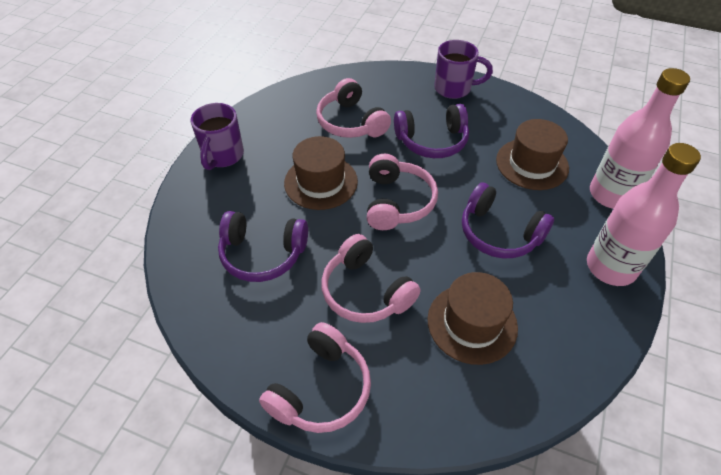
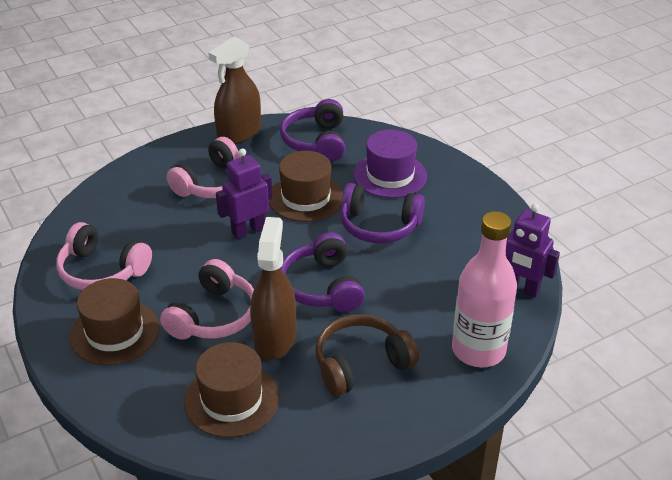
brown headphones: none = 0 -> [315,314,419,396] = 1
brown spray bottle: none = 0 -> [208,36,261,144] [250,217,297,360] = 2
pink bottle: [587,143,701,286] [590,68,690,209] = 2 -> [452,211,517,367] = 1
pink headphones: [259,322,371,433] [316,78,391,138] [321,234,421,323] [367,154,438,230] = 4 -> [56,222,152,290] [160,259,254,340] [167,137,241,198] = 3
purple hat: none = 0 -> [353,129,427,198] = 1
purple mug: [191,103,244,170] [434,40,493,99] = 2 -> none = 0
purple robot: none = 0 -> [216,148,273,239] [506,204,560,297] = 2

